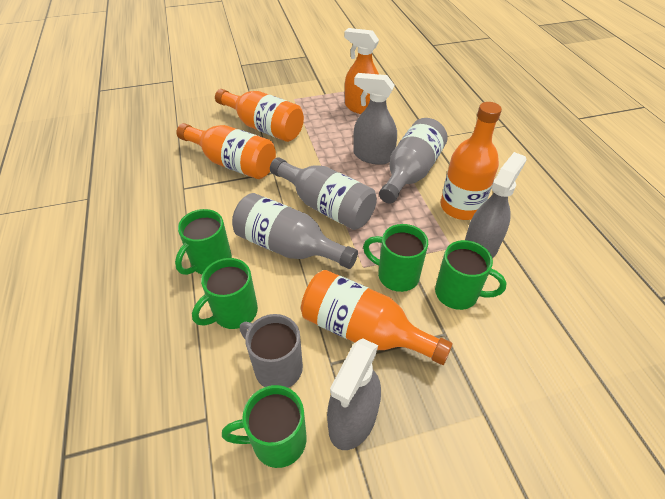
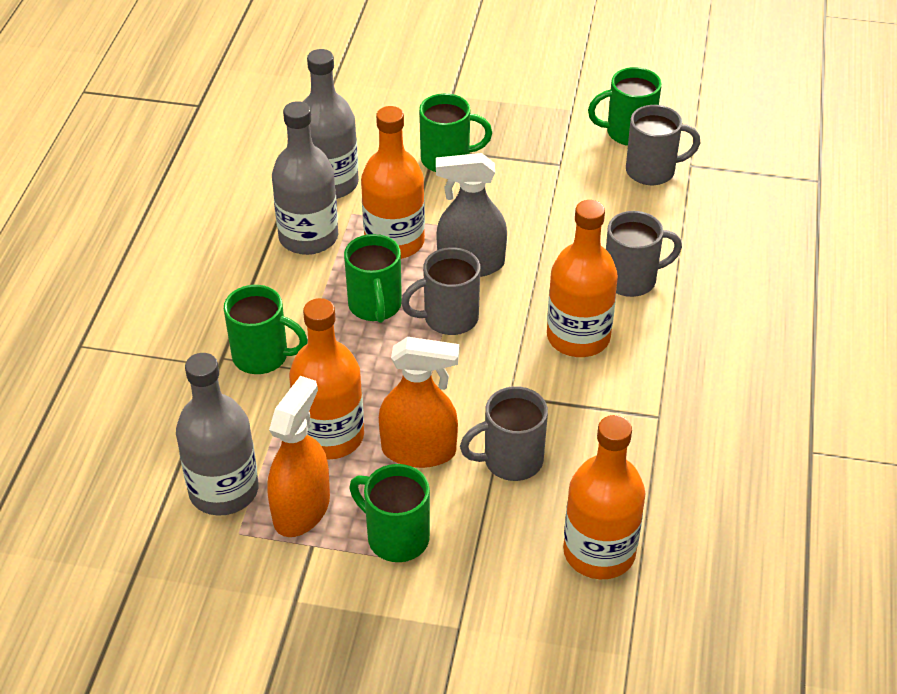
grey mug: [240,314,303,388] = 1 -> [401,247,480,335] [460,386,548,481] [606,211,682,297] [626,105,701,185] = 4
grey spray bottle: [327,339,381,450] [353,73,397,165] [465,152,526,259] = 3 -> [436,153,507,277] = 1
orange spray bottle: [344,28,379,114] = 1 -> [267,376,330,537] [379,337,459,468] = 2

